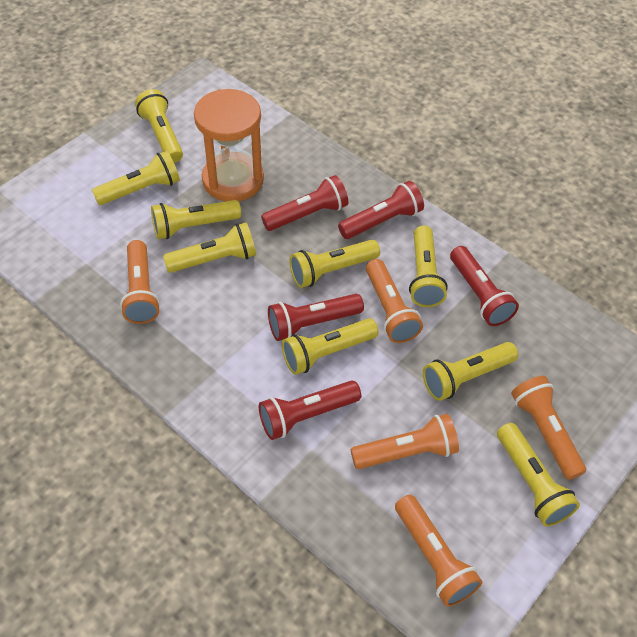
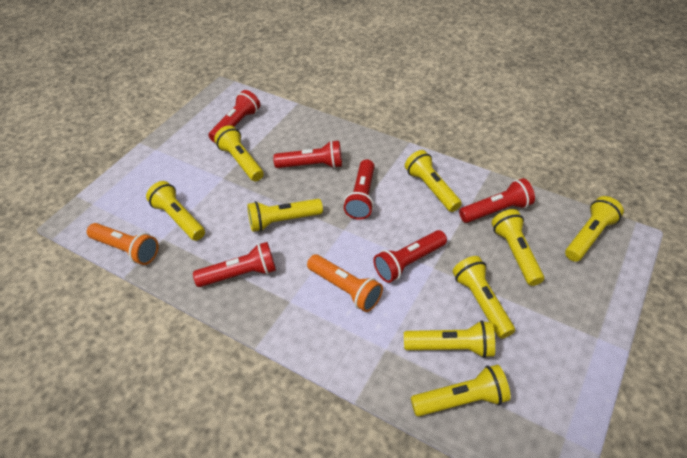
orange flashlight: [120,240,160,324] [351,414,459,469] [366,259,423,343] [395,495,483,607] [511,376,586,480] = 5 -> [87,223,159,265] [307,254,383,312] = 2
orange hourglass: [194,89,264,201] = 1 -> none = 0
red flashlight: [259,380,361,440] [261,175,348,231] [268,294,364,341] [338,181,424,239] [450,246,519,326] = 5 -> [193,242,276,287] [208,90,260,143] [273,140,342,168] [344,159,375,220] [373,230,447,283] [459,178,535,223] = 6

